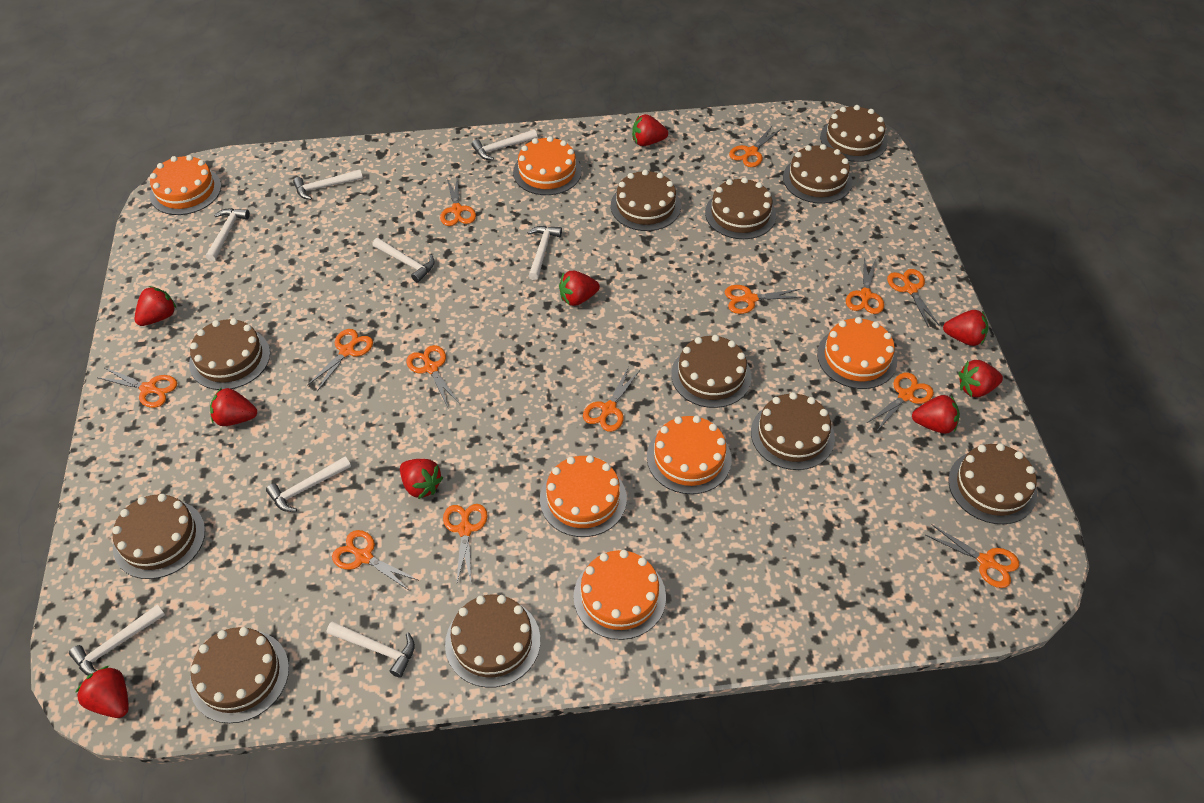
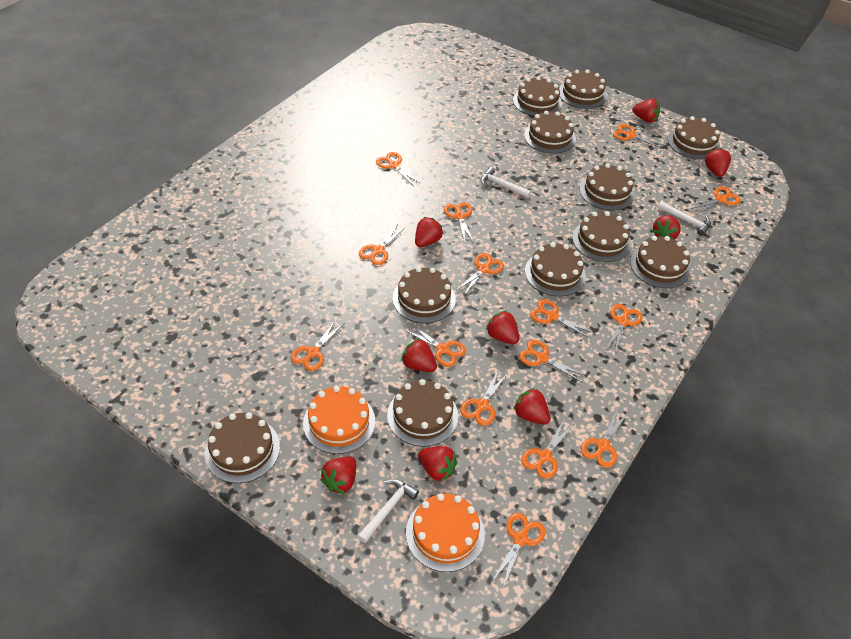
orange cake: [150,155,221,215] [513,136,582,195] [540,455,627,537] [573,550,666,640] [647,416,732,494] [817,317,897,389] = 6 -> [303,386,375,454] [406,493,485,572] = 2
orange scissors: [97,368,177,408] [307,329,373,391] [332,530,418,591] [407,345,460,407] [440,176,476,226] [443,504,488,582] [583,368,640,432] [725,285,803,314] [729,125,781,167] [846,257,884,314] [867,373,934,431] [887,269,940,328] [925,524,1019,588] = 13 -> [291,320,344,371] [359,224,406,265] [376,152,421,185] [403,322,466,367] [444,202,474,243] [456,253,504,295] [460,369,509,426] [492,513,545,588] [519,340,587,382] [521,420,574,479] [530,299,595,339] [581,409,628,468] [606,304,642,354] [613,124,666,150] [691,186,741,214] = 15
white hammer: [69,604,165,676] [206,208,250,262] [266,456,351,512] [293,170,363,200] [327,621,415,678] [373,238,435,283] [471,129,537,160] [527,226,562,280] = 8 -> [357,479,419,543] [480,167,531,198] [658,201,711,236] = 3

